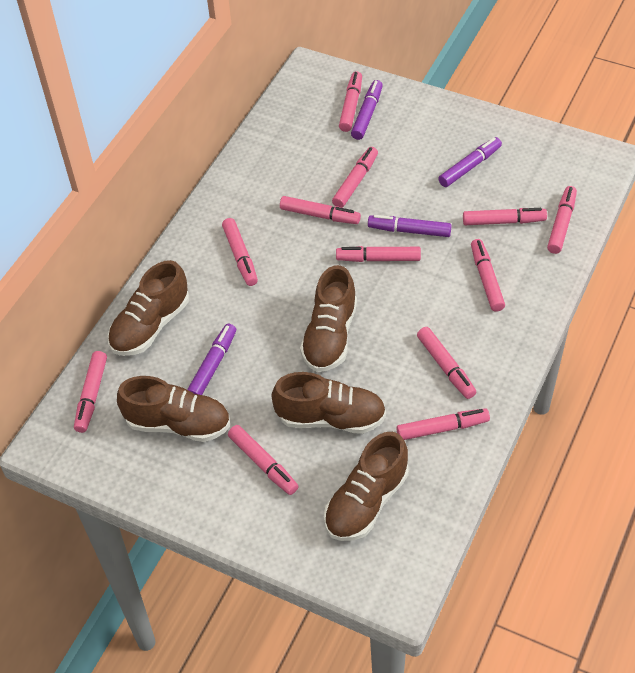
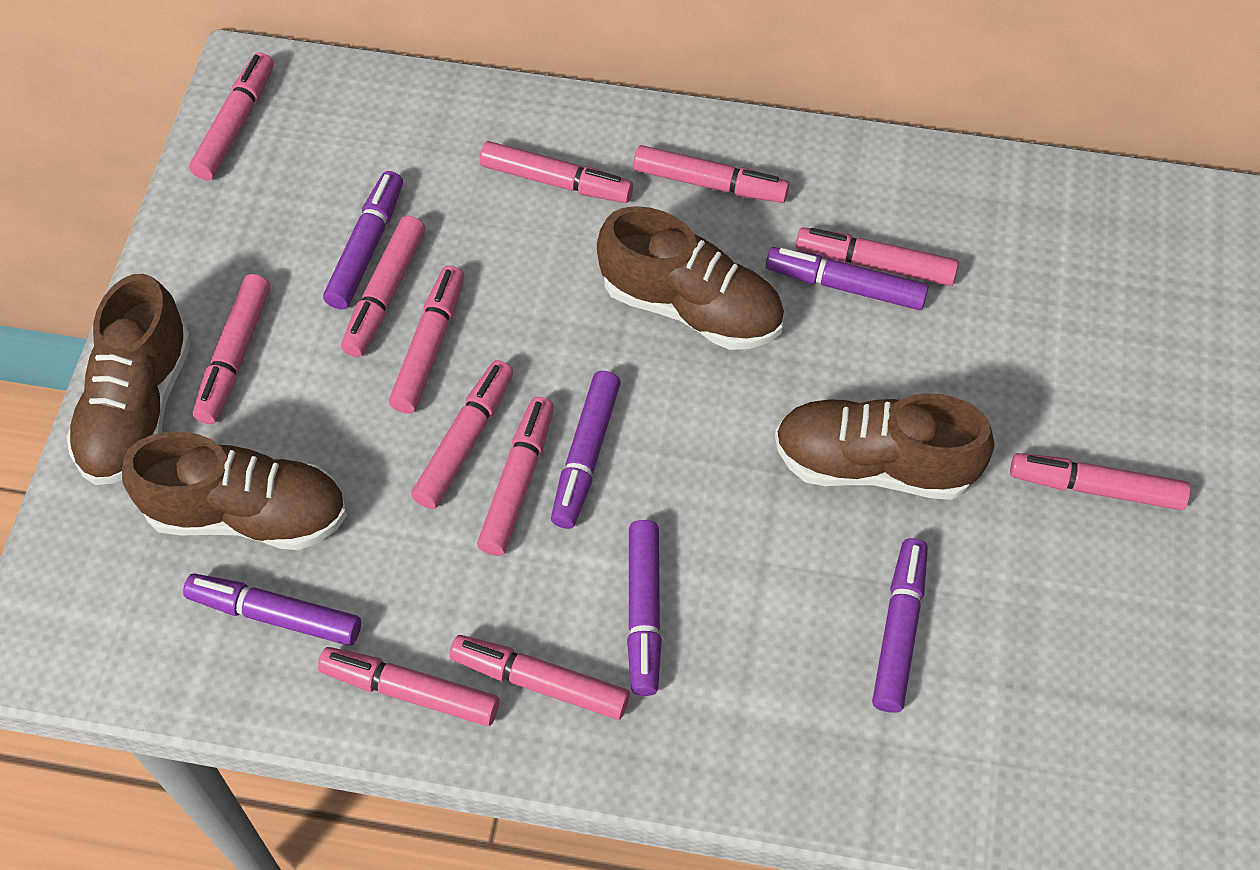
brown shoe: [108,260,189,356] [117,376,230,442] [272,372,386,434] [300,265,357,372] [324,432,409,541] = 5 -> [66,274,192,485] [122,432,347,550] [597,206,784,350] [775,393,994,500] = 4
purple marker: [187,324,236,395] [351,80,383,140] [368,215,452,237] [438,137,502,187] = 4 -> [183,574,361,646] [323,171,403,310] [551,371,621,529] [627,520,662,696] [766,247,929,310] [872,538,928,713] = 6

